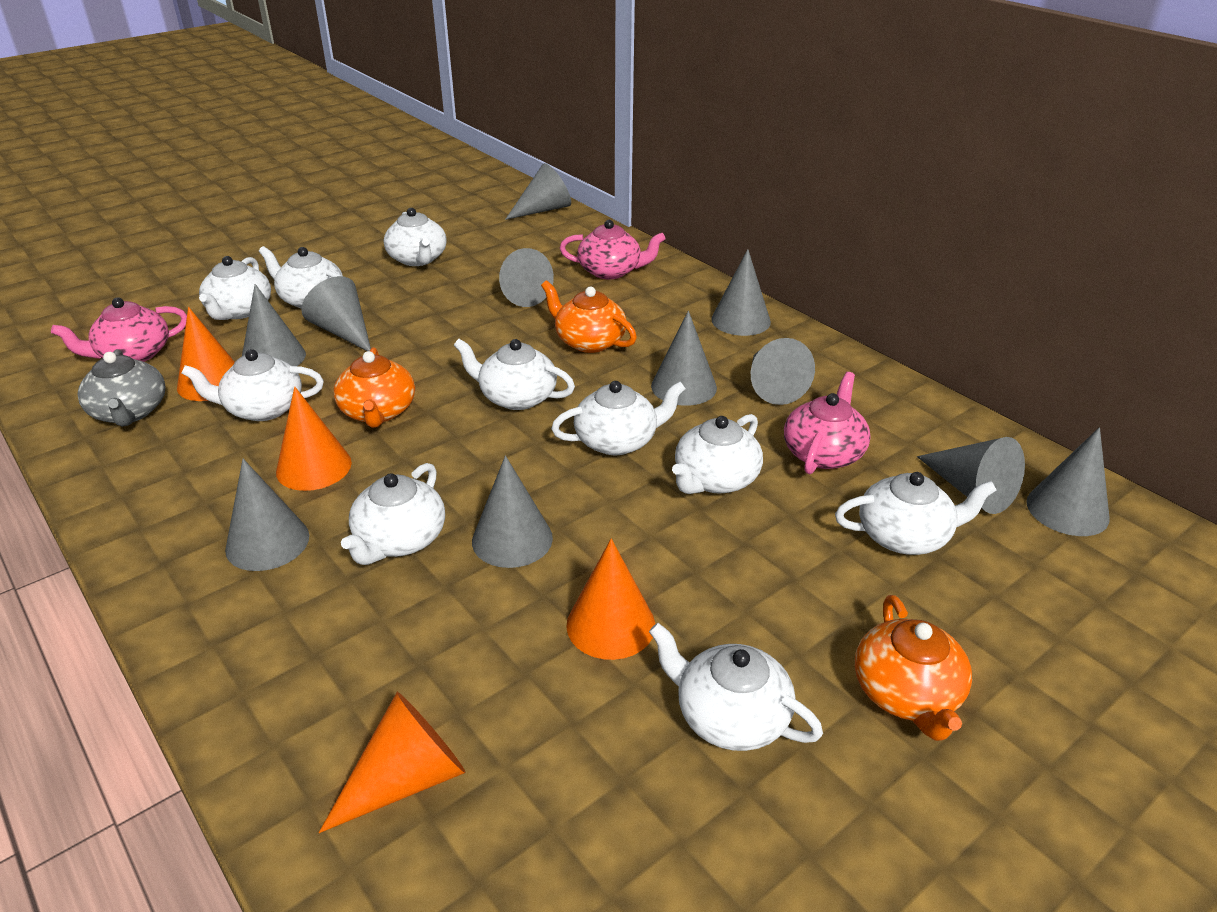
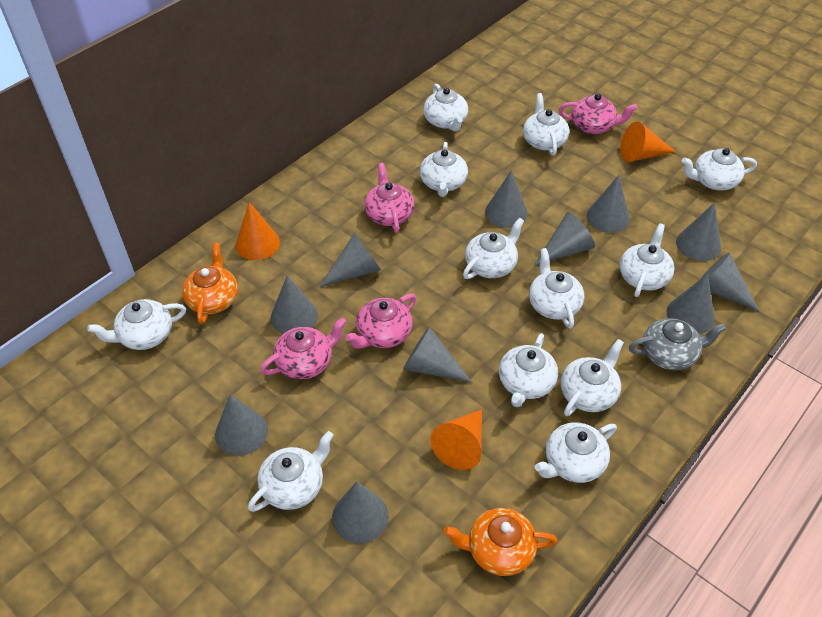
orange cone: [177,307,235,401] [276,387,352,491] [319,692,466,833] [566,538,655,660] = 4 -> [236,202,280,260] [431,409,482,470] [620,122,676,162] = 3
orange teapot: [333,347,415,428] [541,280,637,353] [855,595,972,741] = 3 -> [182,243,238,324] [443,508,558,576] = 2
pink teapot: [51,298,187,362] [560,220,666,279] [784,372,871,474] = 3 -> [260,317,347,379] [345,294,416,349] [364,163,415,233] [559,94,637,134] = 4
white teapot: [181,349,324,421] [199,256,271,320] [259,246,343,309] [341,463,445,565] [384,208,447,266] [454,339,575,410] [551,381,686,455] [649,623,823,751] [672,414,763,494] [835,472,997,555] = 10 -> [87,299,186,350] [248,431,334,512] [420,142,468,197] [423,84,468,131] [463,218,524,279] [499,333,558,407] [523,93,569,156] [529,248,584,329] [535,422,617,483] [561,339,624,416] [619,223,674,297] [682,148,757,190] = 12

